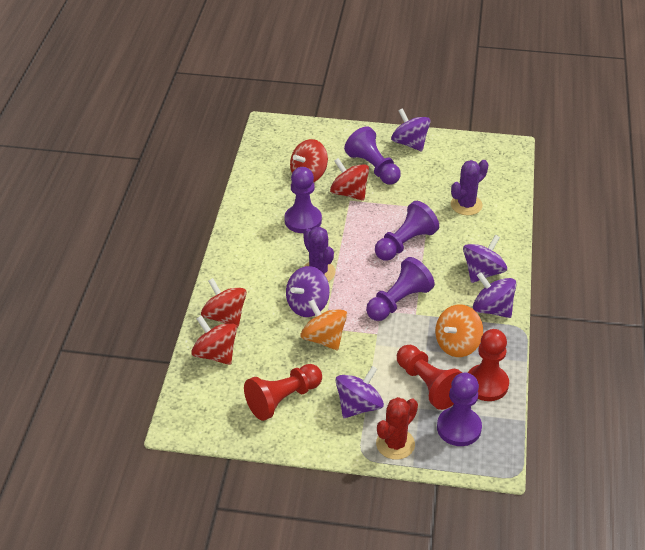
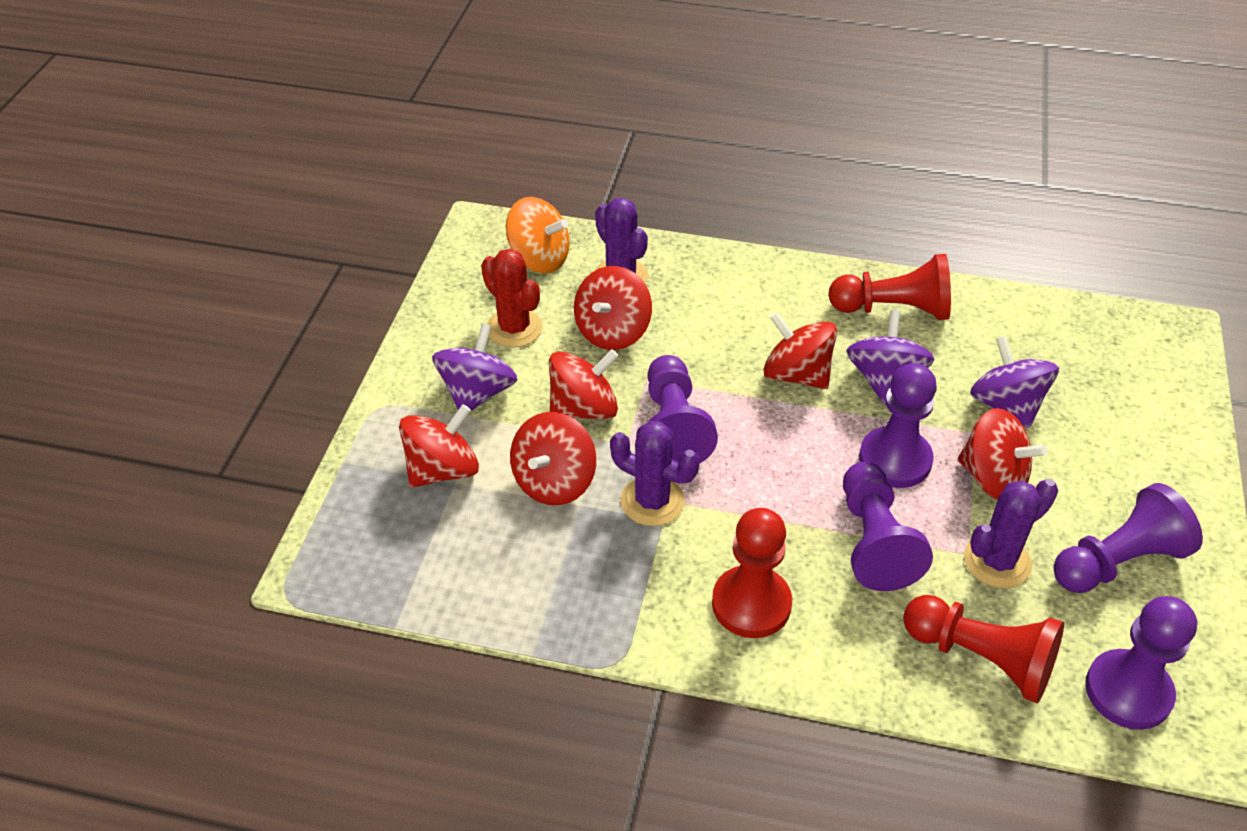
orange spinning top: [301,299,347,350] [435,304,483,357] = 2 -> [506,197,570,274] = 1
purple cactus: [303,227,336,282] [451,160,488,215] = 2 -> [595,198,648,283] [610,421,700,526] [964,479,1058,588] = 3
purple spinning top: [286,266,330,317] [335,366,384,418] [391,108,431,151] [463,235,507,283] [473,272,517,318] = 5 -> [432,323,518,411] [846,310,935,404] [970,335,1059,428] = 3
red spinning top: [191,315,237,365] [201,278,247,328] [290,139,328,182] [330,158,369,201] = 4 -> [399,404,479,488] [510,412,596,505] [549,349,619,419] [574,266,652,350] [763,312,837,389] [958,408,1048,500] = 6

